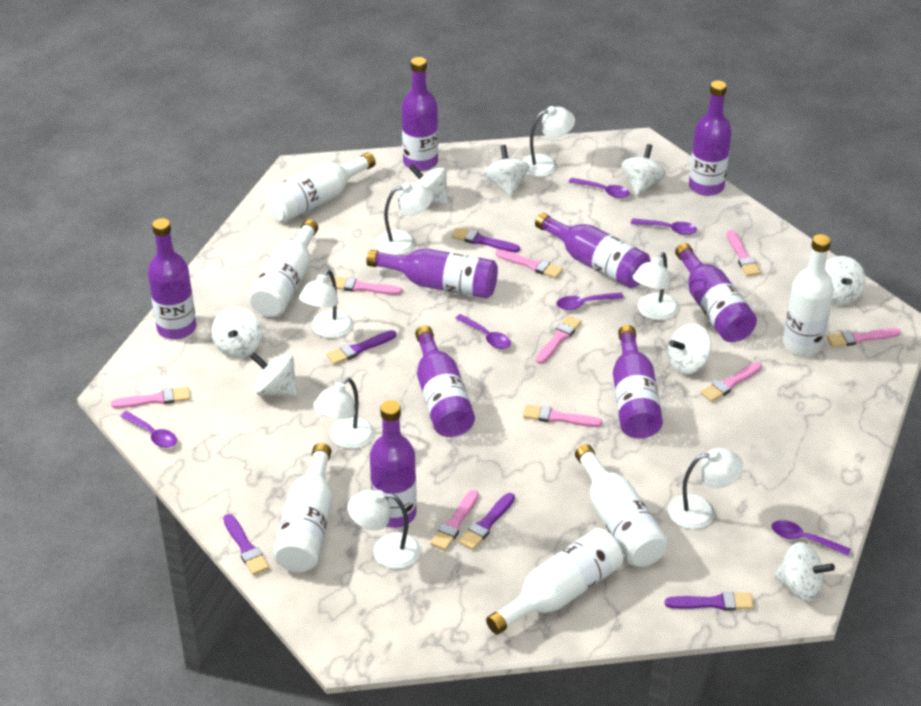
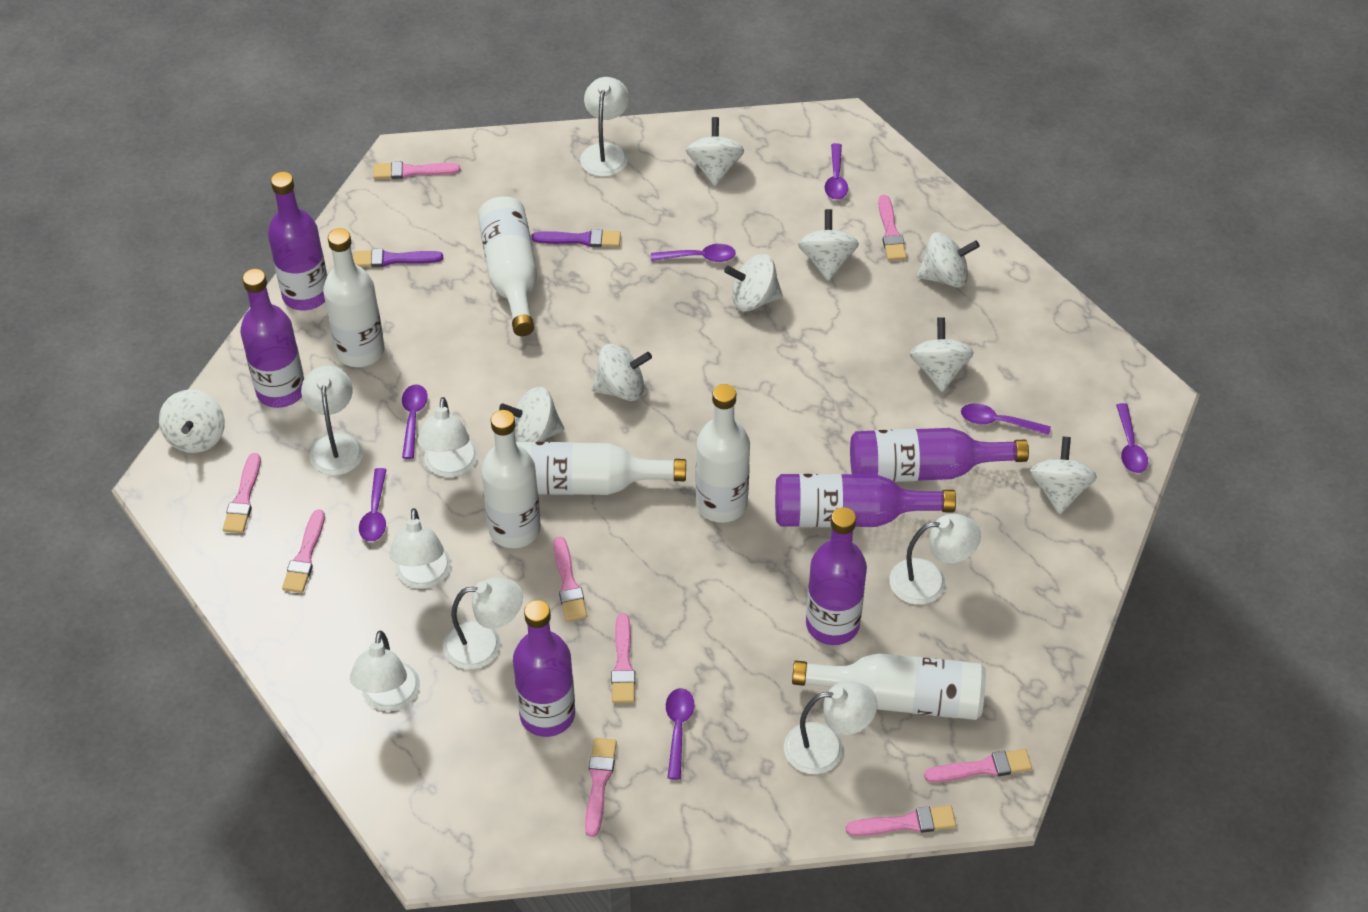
purple bottle: [148,218,196,340] [366,248,498,298] [370,400,417,528] [402,57,438,171] [415,326,475,437] [535,213,651,288] [613,325,663,439] [675,243,757,342] [689,81,732,196] = 9 -> [240,269,304,408] [268,172,327,310] [513,600,575,737] [775,474,956,527] [806,507,867,645] [850,428,1029,482] = 6
purple brush: [223,514,269,575] [327,330,396,365] [451,227,520,252] [459,493,515,550] [665,592,754,611] = 5 -> [353,249,443,267] [532,229,621,247] = 2
purple spoon: [120,411,177,448] [455,314,511,349] [557,292,624,310] [569,178,630,198] [631,218,697,235] [772,520,851,556] = 6 -> [359,468,387,542] [402,384,428,459] [651,244,736,262] [666,688,694,780] [824,143,848,200] [961,403,1051,435] [1116,403,1148,473] = 7
white lamp: [299,269,353,338] [313,377,374,449] [347,490,421,569] [376,182,433,255] [522,106,575,177] [632,252,678,320] [668,448,743,529] = 7 -> [301,366,363,475] [350,631,420,711] [389,508,451,589] [417,397,478,478] [443,577,523,669] [580,77,629,177] [784,681,877,774] [889,514,981,605] = 8
white spinning top: [211,307,262,358] [250,352,298,396] [408,164,448,205] [484,145,530,197] [621,144,666,196] [668,323,711,374] [774,542,835,601] [825,256,866,305] = 8 -> [159,390,225,453] [499,387,564,442] [592,344,652,401] [686,117,745,186] [724,254,783,311] [798,209,859,281] [910,317,974,392] [917,232,980,288] [1030,437,1097,514] = 9

